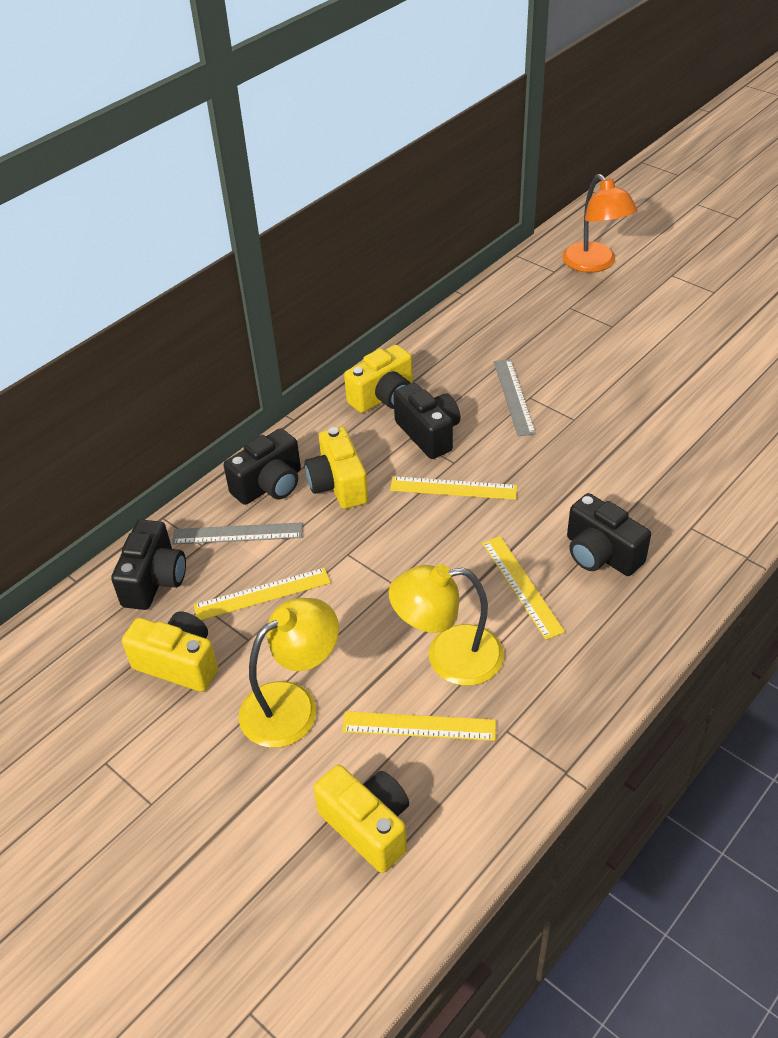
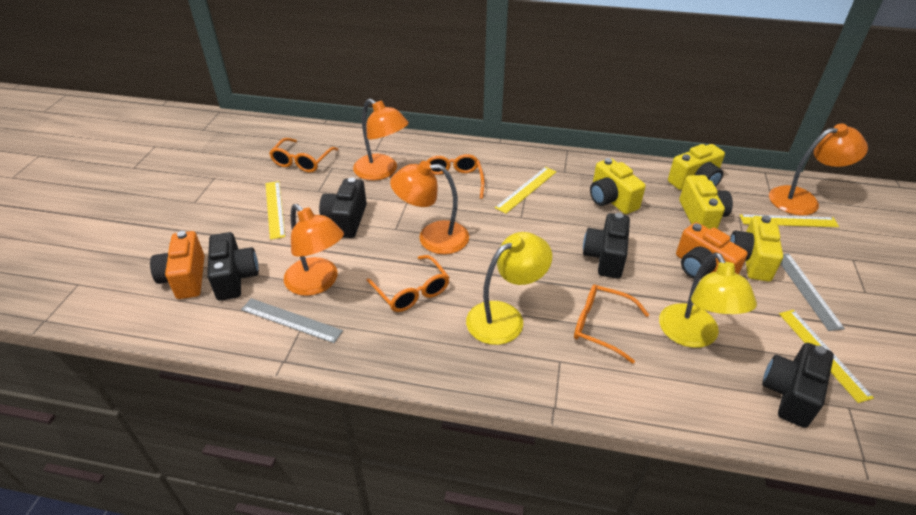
orange camera: none = 0 -> [150,231,205,299] [676,222,748,279] = 2
orange glasses: none = 0 -> [269,138,338,173] [366,255,450,312] [427,154,484,199] [574,284,649,364] = 4
orange lamp: [562,174,638,273] = 1 -> [284,204,344,296] [353,99,409,181] [390,161,469,254] [769,124,868,216] = 4

